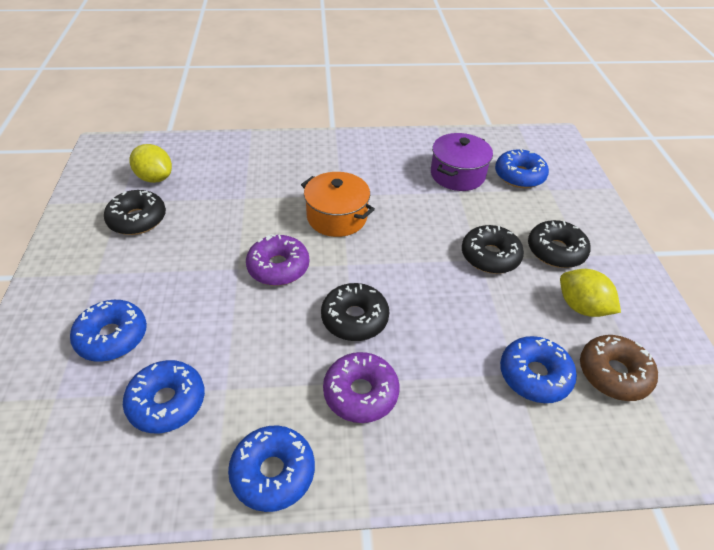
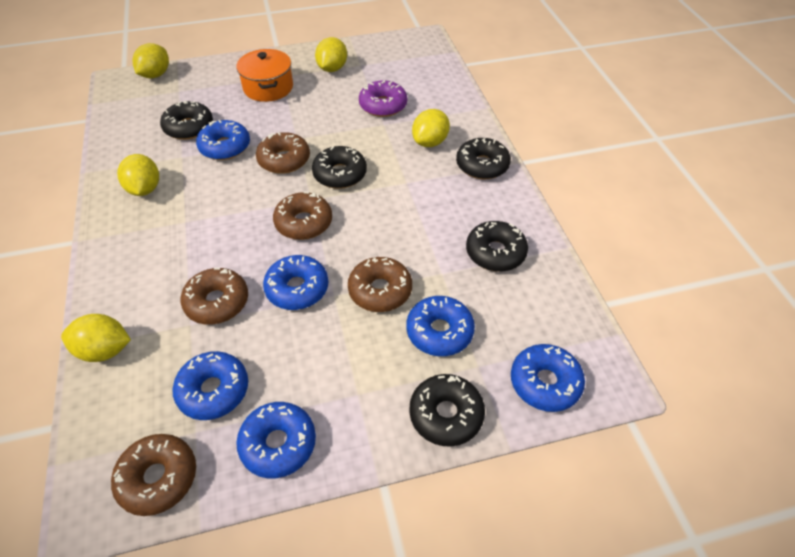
black donut: [104,190,166,235] [321,283,389,341] [462,225,524,274] [528,220,591,268] = 4 -> [160,101,213,140] [312,146,367,189] [409,374,485,447] [456,138,511,180] [466,221,528,272] = 5
blue donut: [70,300,147,362] [123,360,205,433] [228,425,315,512] [495,149,549,188] [500,336,577,403] = 5 -> [173,351,248,420] [196,120,250,160] [236,402,316,478] [263,255,328,310] [406,296,475,356] [511,344,585,412] = 6
brown donut: [580,335,658,401] = 1 -> [111,434,196,516] [181,268,248,325] [256,132,310,174] [273,192,332,240] [348,257,412,312] = 5
purple donut: [246,234,309,286] [323,352,400,423] = 2 -> [359,80,407,117] = 1
purple pot: [431,133,493,191] = 1 -> none = 0
yellow lemon: [129,144,172,183] [560,269,621,317] = 2 -> [61,314,131,362] [117,154,159,196] [132,43,169,78] [315,37,347,72] [412,109,450,147] = 5

